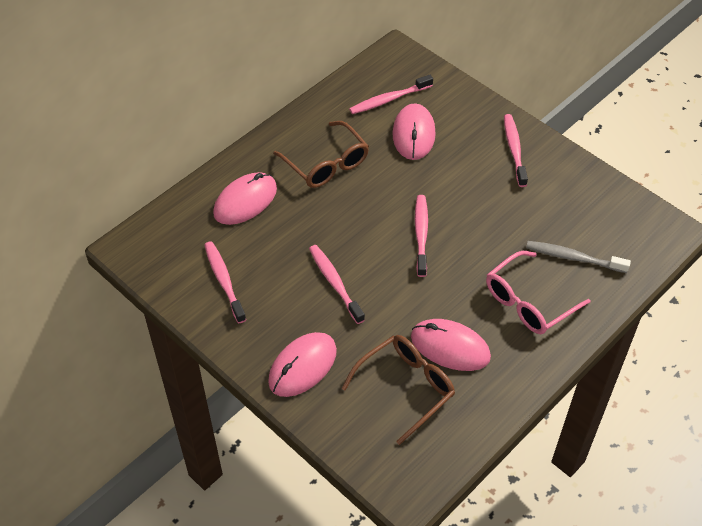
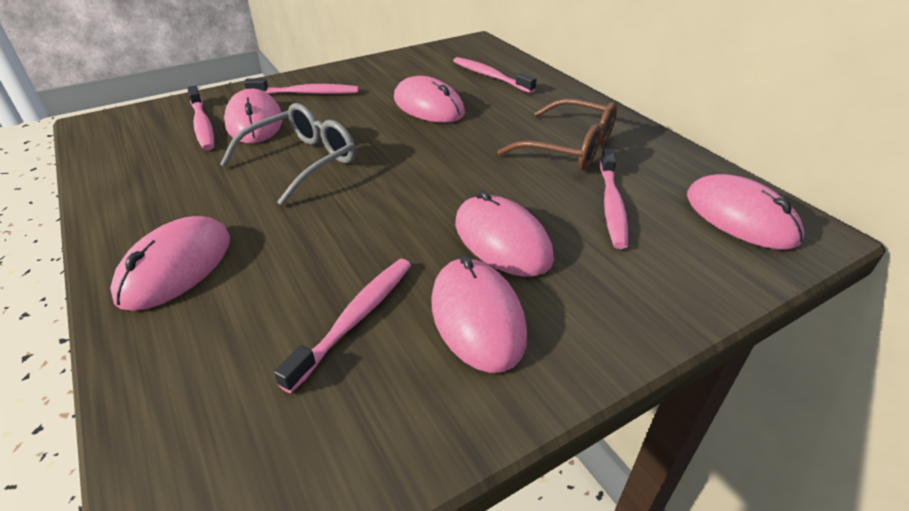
brown glasses: [273,121,369,188] [342,335,455,445] = 2 -> [497,98,617,170] = 1
grey glasses: none = 0 -> [220,103,356,206] = 1
grey toothbrush: [526,241,631,273] = 1 -> none = 0
pink glasses: [486,251,591,334] = 1 -> none = 0
pink mouse: [213,172,277,225] [268,332,337,397] [392,103,436,160] [411,319,491,371] = 4 -> [110,216,230,311] [224,89,282,143] [394,76,465,123] [431,255,527,373] [455,190,554,277] [687,174,804,249] = 6

